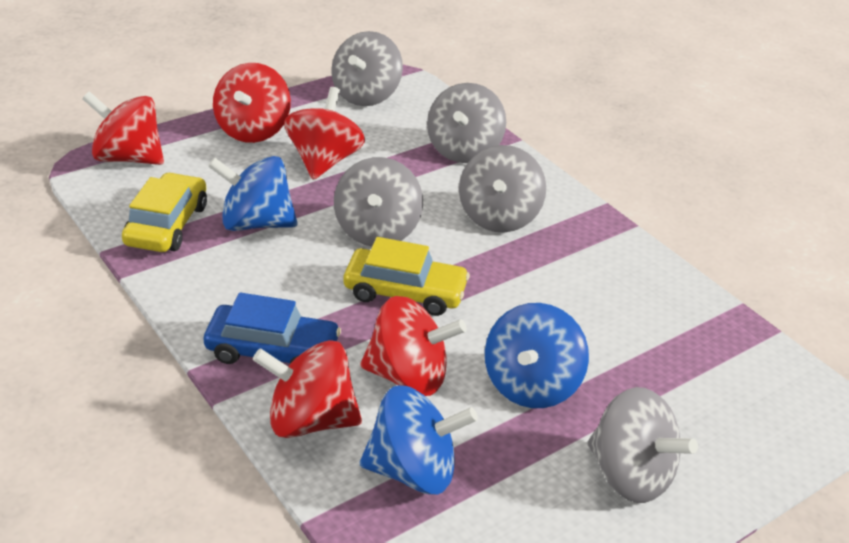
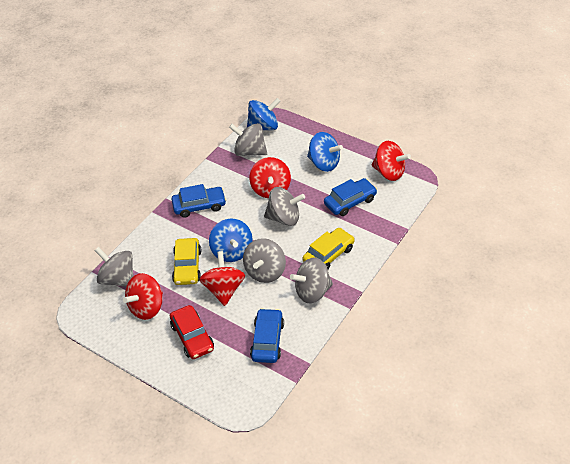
blue car: [204,292,341,364] = 1 -> [171,184,226,218] [250,308,284,363] [324,178,377,216] = 3
red car: none = 0 -> [170,305,214,359] = 1
red spinning top: [82,91,164,165] [213,63,291,143] [253,340,362,438] [284,87,365,180] [360,296,467,396] = 5 -> [123,273,163,320] [199,251,245,306] [249,157,291,198] [372,141,411,181] = 4

